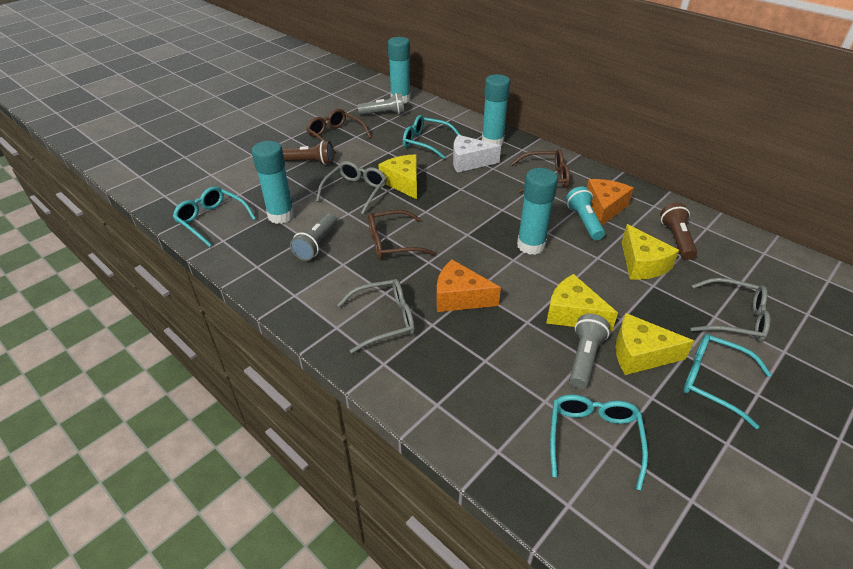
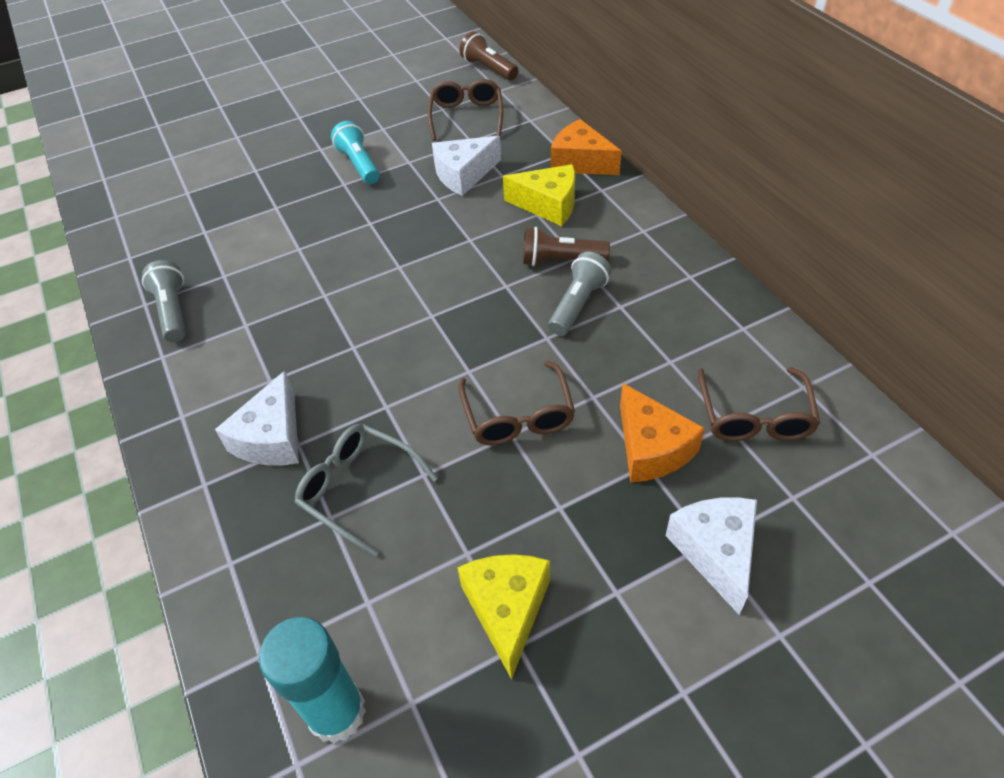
grey flashlight: [290,213,337,261] [357,93,405,115] [569,314,610,389] = 3 -> [142,260,186,342] [548,252,612,336] = 2
grey glasses: [316,161,387,214] [337,279,415,353] [691,278,770,342] = 3 -> [294,424,438,557] = 1
turquoise glasses: [173,186,256,247] [403,115,461,159] [550,394,648,490] [683,334,772,429] = 4 -> none = 0
turquoise glue stick: [252,141,295,224] [388,37,411,104] [482,74,510,146] [517,168,558,255] = 4 -> [259,617,366,744] = 1
white cheese: [453,135,501,173] = 1 -> [215,371,299,465] [432,136,501,196] [666,497,757,615] = 3
yellow cheese: [378,154,417,199] [546,274,618,331] [615,313,694,375] [622,224,679,280] = 4 -> [457,554,550,679] [503,164,575,226] = 2

